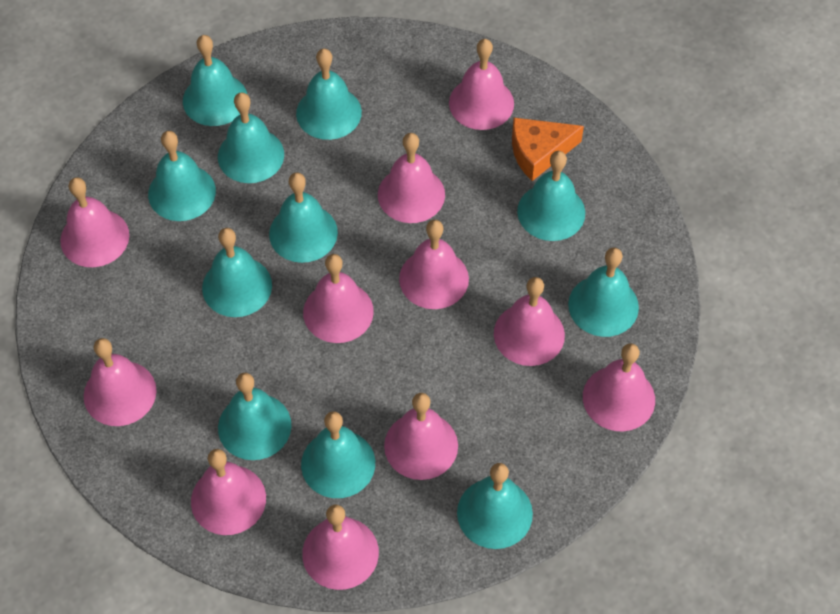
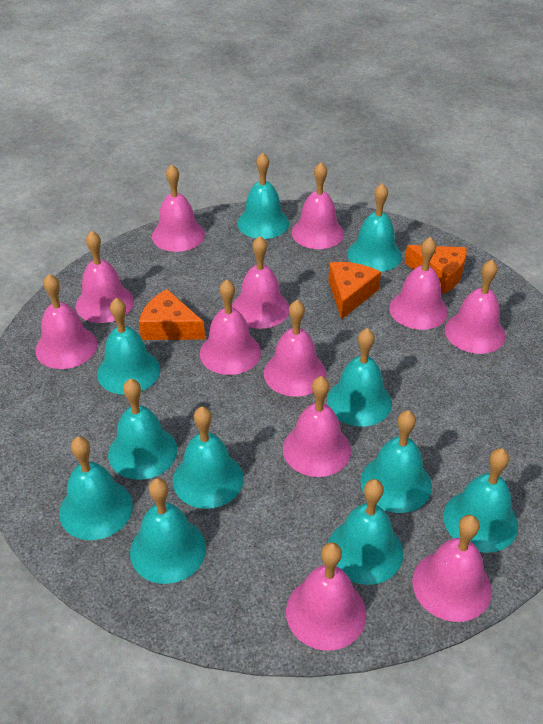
orange cheese: [512,118,584,181] = 1 -> [139,289,205,340] [328,262,381,320] [405,245,467,294] = 3
pink bell: [60,177,129,267] [84,338,156,426] [191,449,266,535] [302,504,379,590] [303,254,374,343] [378,133,445,223] [384,393,458,480] [399,220,469,309] [449,39,514,130] [494,277,565,366] [583,343,655,431] = 11 -> [35,274,97,369] [76,231,134,323] [152,164,205,252] [200,279,261,375] [232,236,289,329] [264,300,327,397] [283,376,351,477] [286,542,366,651] [291,162,344,249] [389,237,448,330] [412,515,492,622] [445,260,506,354] = 12

